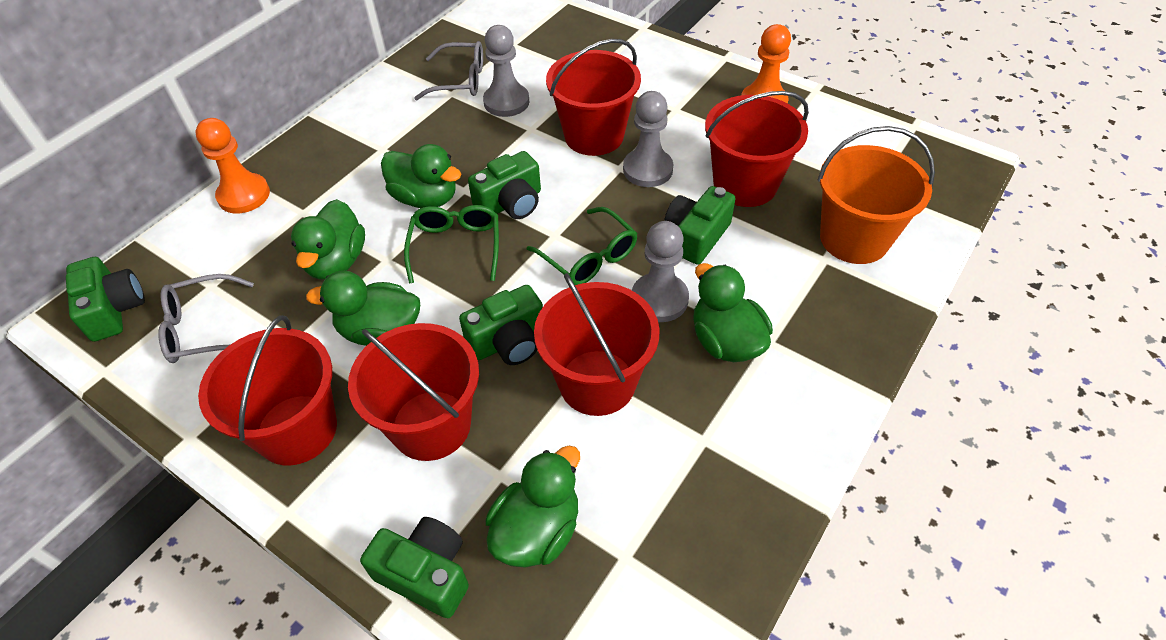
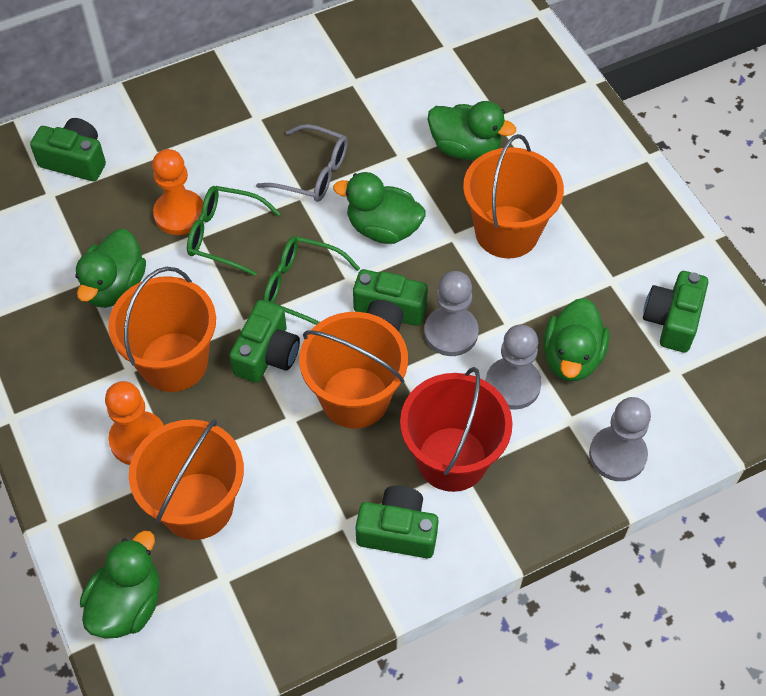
grey glasses: [158,274,254,363] [414,41,483,100] = 2 -> [256,124,348,202] = 1
orange bucket: [818,126,935,264] = 1 -> [108,267,216,392] [129,419,244,540] [299,312,408,428] [463,134,564,259] = 4
red bucket: [198,316,337,465] [348,323,479,461] [534,273,660,416] [546,39,641,156] [705,91,809,207] = 5 -> [400,367,513,492] = 1

